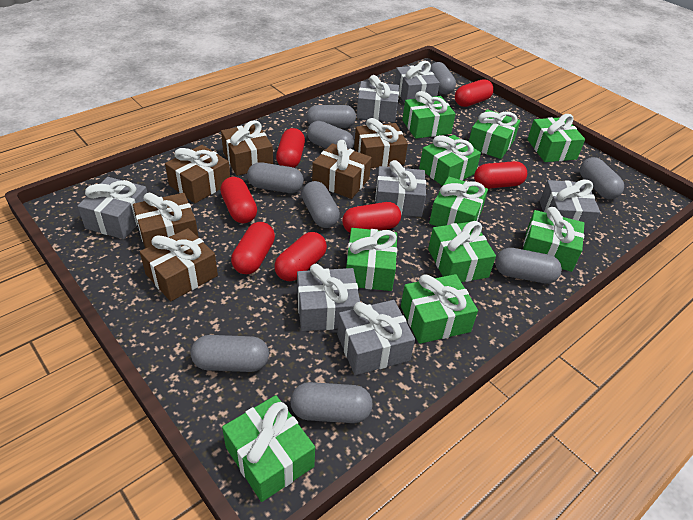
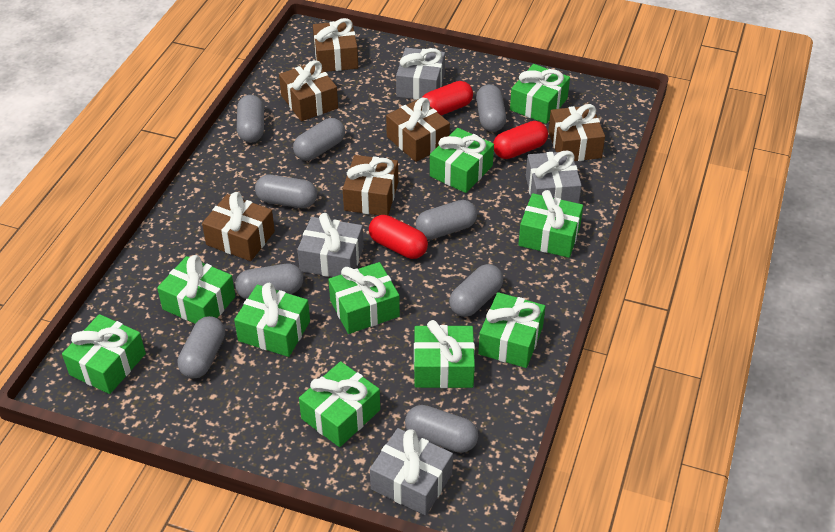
grey gift: [78,177,147,239] [297,264,360,331] [337,300,415,375] [356,75,399,122] [375,160,426,217] [394,61,440,103] [540,179,600,233] = 7 -> [297,213,364,277] [370,428,453,516] [396,48,445,100] [526,150,582,203] = 4
red capsule: [220,177,257,223] [231,222,275,274] [274,232,327,281] [276,128,305,168] [342,202,401,233] [455,79,494,107] [474,161,527,189] = 7 -> [369,215,428,259] [422,81,473,116] [493,121,548,159] = 3

